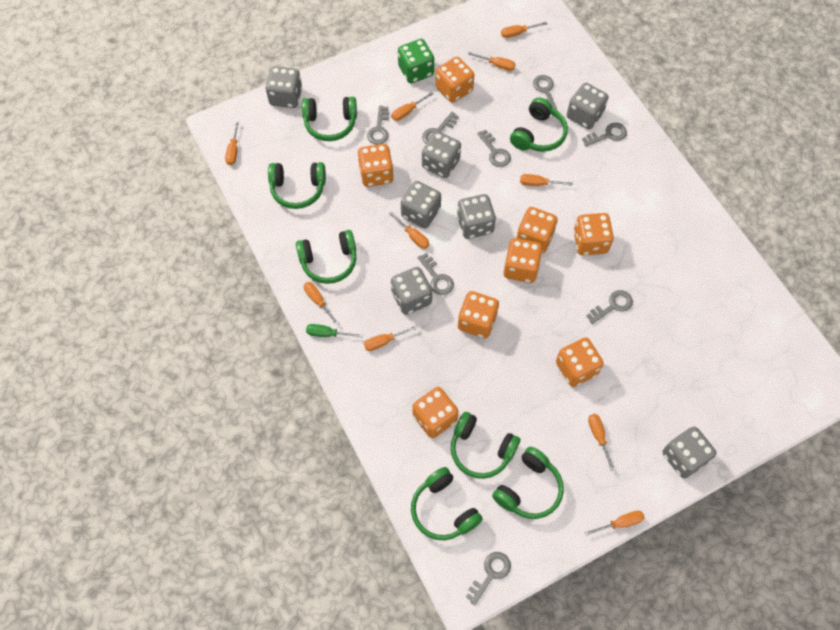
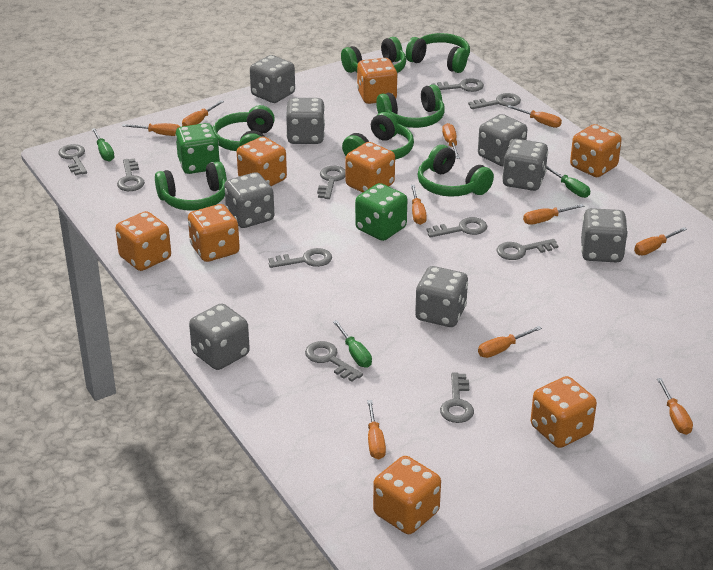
green dice: [398,39,434,83] = 1 -> [175,123,220,174] [355,183,407,241] = 2
green screwdriver: [306,324,363,338] = 1 -> [92,128,114,161] [333,320,372,368] [546,165,590,198] = 3
grey dice: [265,66,302,108] [391,267,432,315] [401,181,441,228] [422,131,461,178] [457,194,496,239] [567,83,609,129] [662,427,716,478] = 7 -> [189,303,250,370] [224,172,274,228] [250,55,295,103] [286,98,325,144] [415,266,468,327] [478,114,527,167] [502,139,548,191] [581,208,628,262] = 8
grey key: [367,106,389,145] [417,253,454,295] [422,112,459,144] [466,552,511,605] [477,129,511,167] [533,75,558,111] [582,123,627,147] [587,290,633,324] = 8 -> [58,144,87,175] [117,158,145,191] [269,248,332,268] [305,341,363,381] [317,166,346,199] [427,217,487,238] [431,78,484,92] [440,373,474,423] [468,93,521,109] [497,239,558,260] = 10

